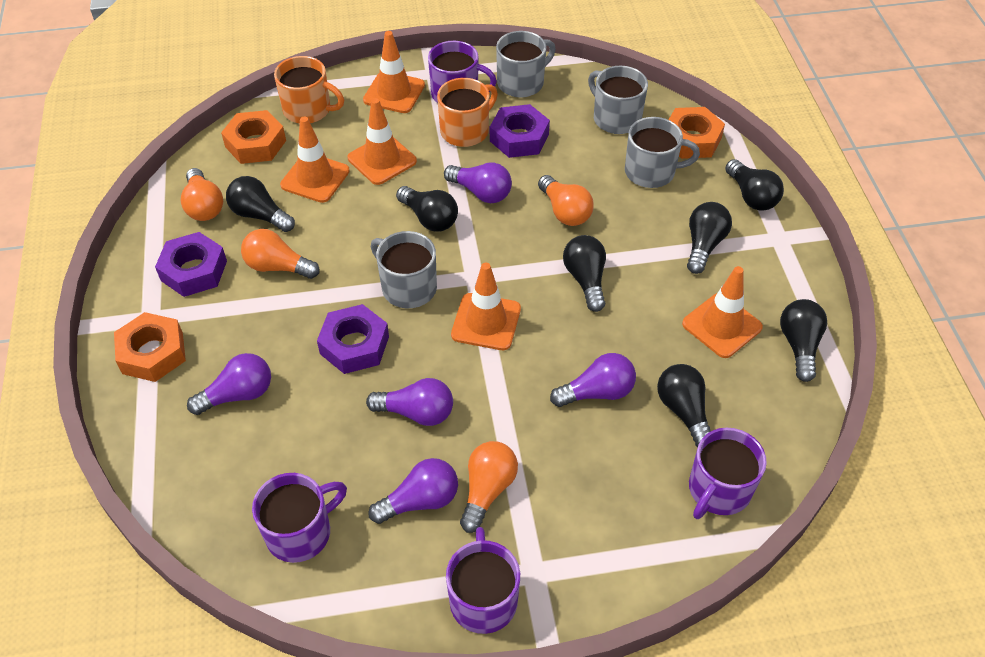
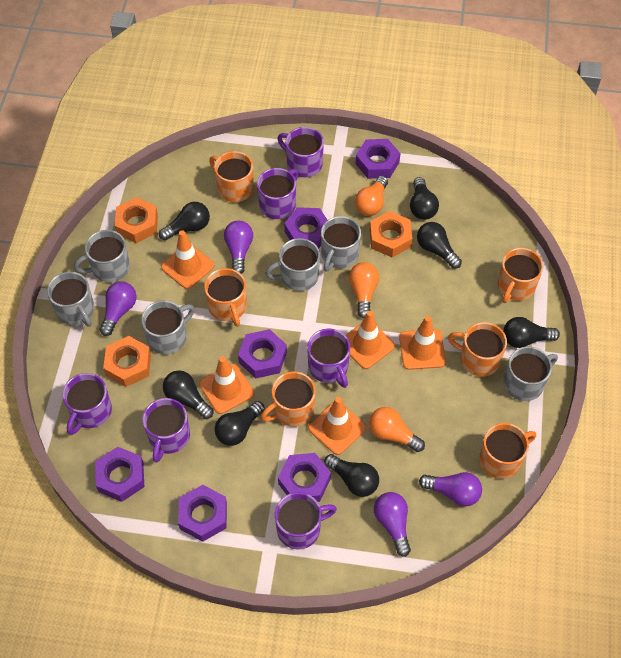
grey mug: [371,231,437,309] [496,31,556,98] [588,66,648,134] [625,117,700,188] = 4 -> [47,272,94,327] [74,230,130,282] [141,300,195,354] [265,238,320,291] [321,216,361,272] [503,346,558,401] = 6
orange light bulb: [181,168,223,221] [241,229,319,279] [460,441,518,533] [538,175,594,226] = 4 -> [349,262,379,318] [355,176,388,216] [369,407,425,452] = 3
orange mug: [274,56,344,123] [437,78,498,147] = 2 -> [204,268,247,327] [209,151,254,202] [261,372,316,427] [448,322,507,377] [479,423,536,479] [498,248,543,303] = 6
purple light bulb: [187,353,271,415] [366,378,453,426] [368,458,458,524] [444,162,512,203] [550,353,636,407] = 5 -> [100,281,137,336] [224,221,253,274] [374,492,411,557] [419,472,482,507] = 4
purple mug: [252,473,347,563] [428,41,497,103] [446,527,520,634] [689,428,767,519] = 4 -> [62,373,112,435] [143,398,190,463] [257,168,298,219] [275,492,337,549] [277,127,324,177] [307,329,350,388] = 6
purple nut: [155,232,227,297] [317,304,389,374] [490,104,550,158] = 3 -> [95,447,144,502] [178,485,227,542] [238,329,287,378] [278,453,331,502] [284,207,327,249] [356,139,401,179] = 6

